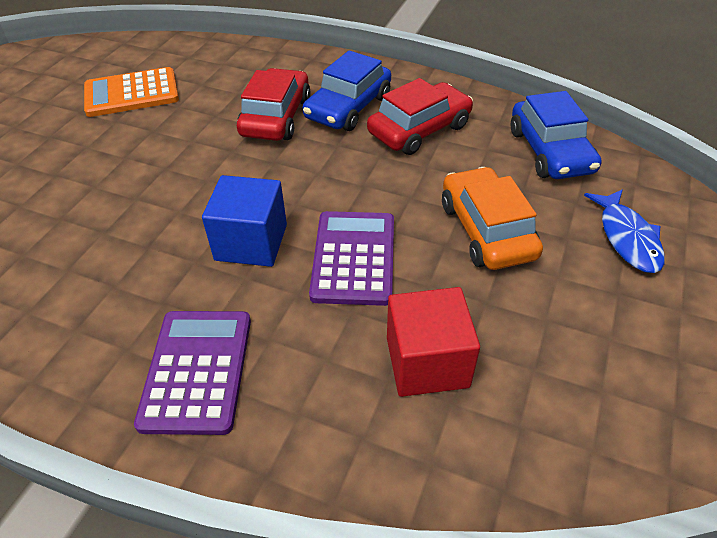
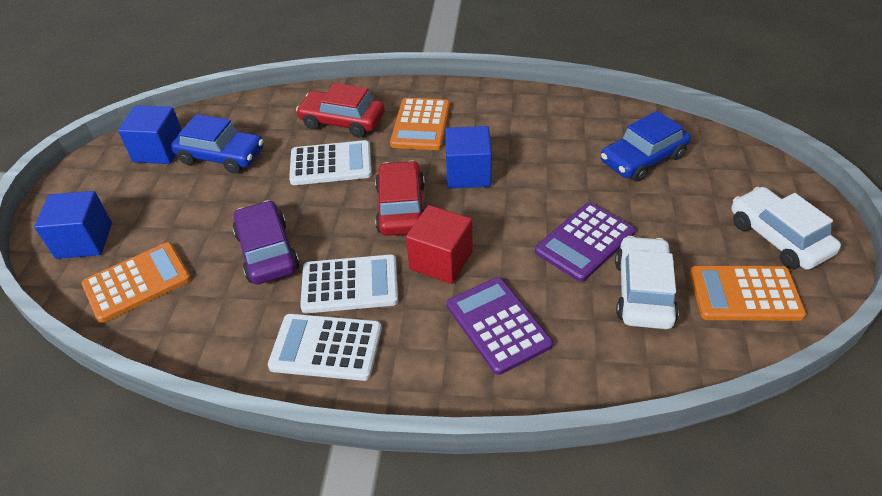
blue cube: [202,175,287,267] = 1 -> [34,191,112,259] [118,105,182,164] [445,126,492,188] = 3
blue fish: [584,189,665,273] = 1 -> none = 0
orange calculator: [84,67,179,117] = 1 -> [82,242,191,323] [390,98,450,150] [689,266,806,321] = 3
orange car: [442,167,543,270] = 1 -> none = 0
purple car: none = 0 -> [233,200,299,284] = 1
white calculator: none = 0 -> [268,314,382,381] [289,140,372,185] [300,254,398,313] = 3
white car: none = 0 -> [615,236,679,329] [731,187,841,270] = 2

